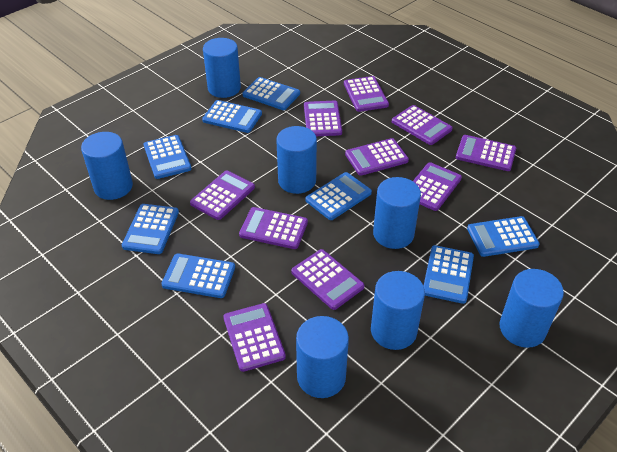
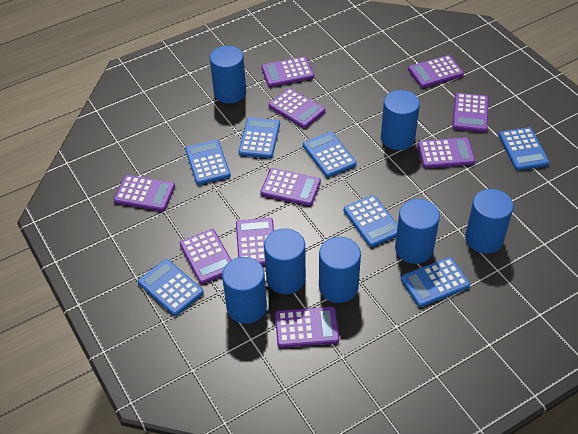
blue calculator: [122,204,179,254] [143,135,192,179] [161,254,235,298] [202,100,262,133] [242,77,300,110] [305,172,372,220] [424,245,474,304] [467,216,540,257] = 8 -> [138,259,204,316] [185,140,231,185] [239,117,280,158] [303,132,357,177] [344,195,398,247] [401,257,470,307] [499,127,549,171] = 7

